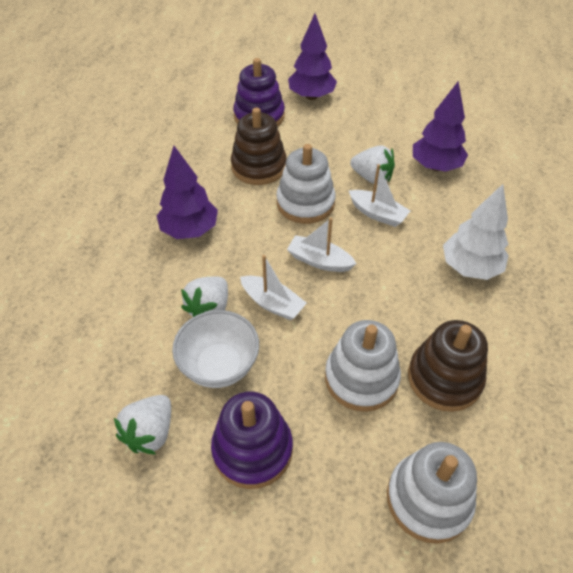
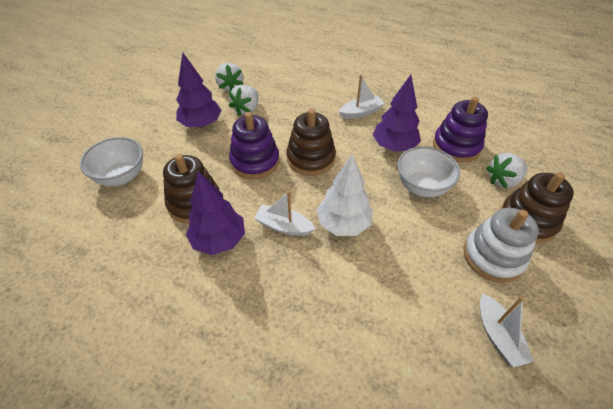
brown stacking toy: [231,108,287,185] [408,320,488,412] = 2 -> [163,154,219,224] [286,109,336,176] [500,172,574,244] = 3
white bowl: [172,310,259,388] = 1 -> [80,137,143,186] [397,146,460,197] = 2
white stacking toy: [276,144,336,224] [325,320,401,412] [387,442,477,544] = 3 -> [463,208,539,283] = 1

